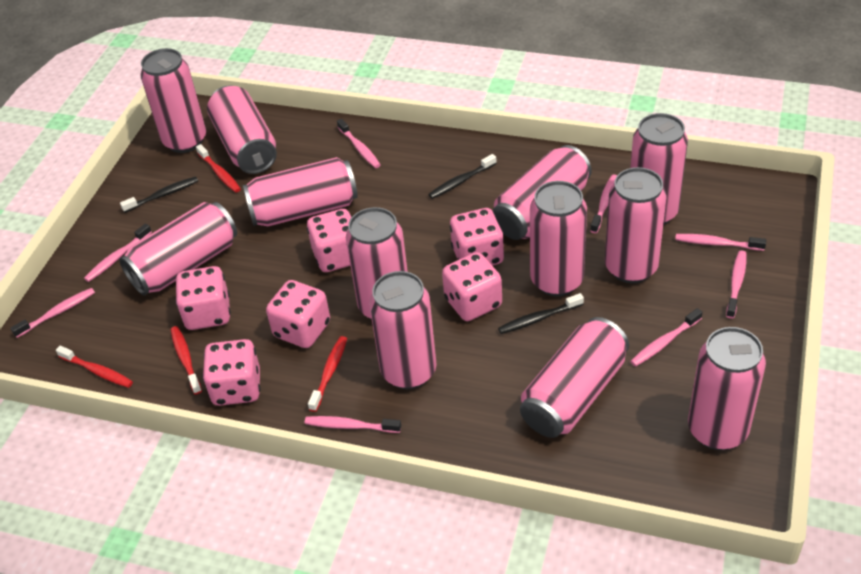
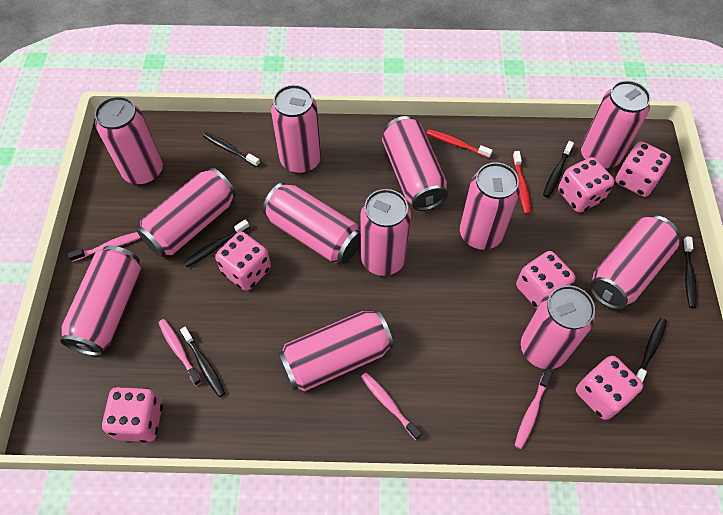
black toothbrush: [120,177,198,213] [428,154,497,199] [498,293,584,334] = 3 -> [180,327,225,397] [184,219,249,267] [203,132,260,167] [543,141,574,198] [635,318,667,383] [683,236,697,308] = 6
pink toothbrush: [10,288,95,338] [84,223,152,282] [305,416,401,433] [337,119,381,168] [590,174,617,233] [630,308,703,367] [675,234,766,251] [726,250,746,319] = 8 -> [68,232,141,262] [158,319,202,386] [361,372,422,440] [514,370,552,449] = 4
red toothbrush: [56,346,133,388] [170,326,202,394] [196,144,241,193] [308,336,347,412] = 4 -> [426,129,493,158] [513,151,531,214] = 2

